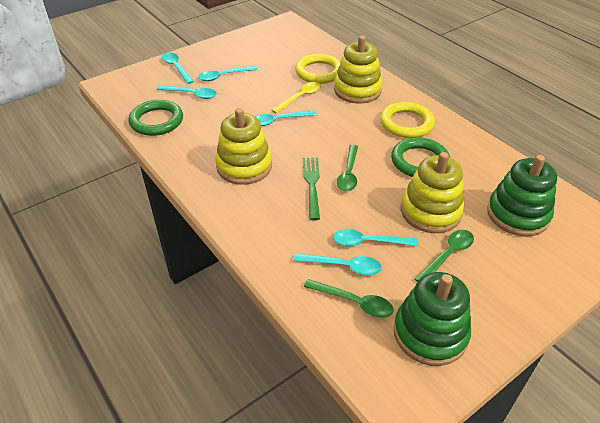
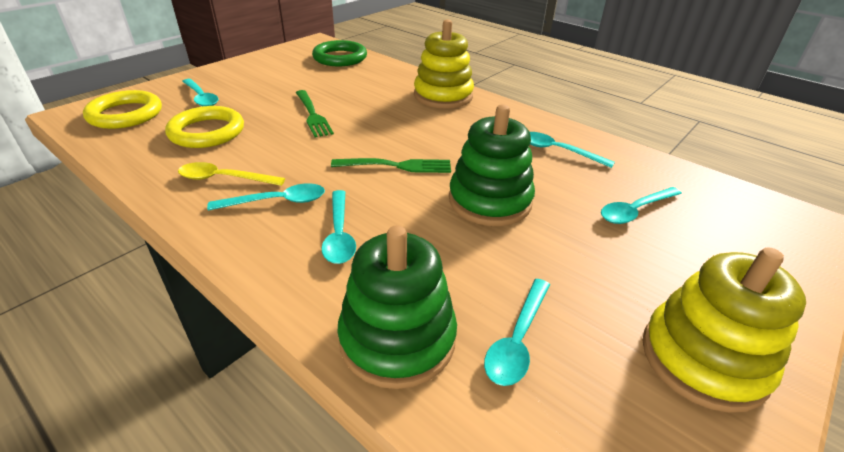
green fork: [303,157,320,220] = 1 -> [296,90,334,137] [331,158,451,173] = 2
green ring: [129,100,183,136] [391,137,450,177] = 2 -> [312,40,367,66] = 1
green spoon: [304,279,394,318] [337,145,358,191] [415,230,474,282] = 3 -> none = 0
yellow stacking toy: [215,108,272,185] [334,36,382,104] [401,152,464,233] = 3 -> [414,19,474,109] [642,247,806,413] = 2

